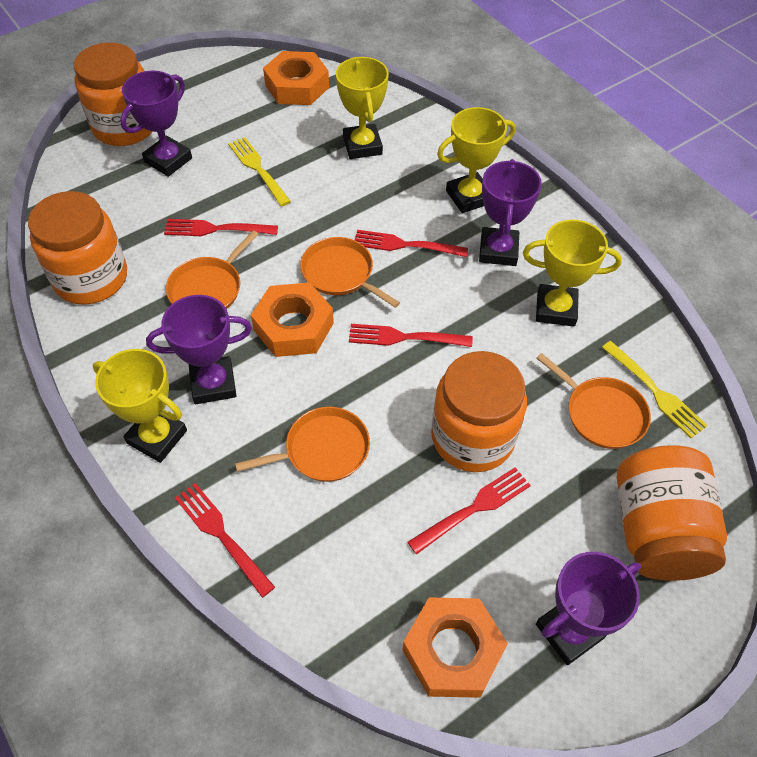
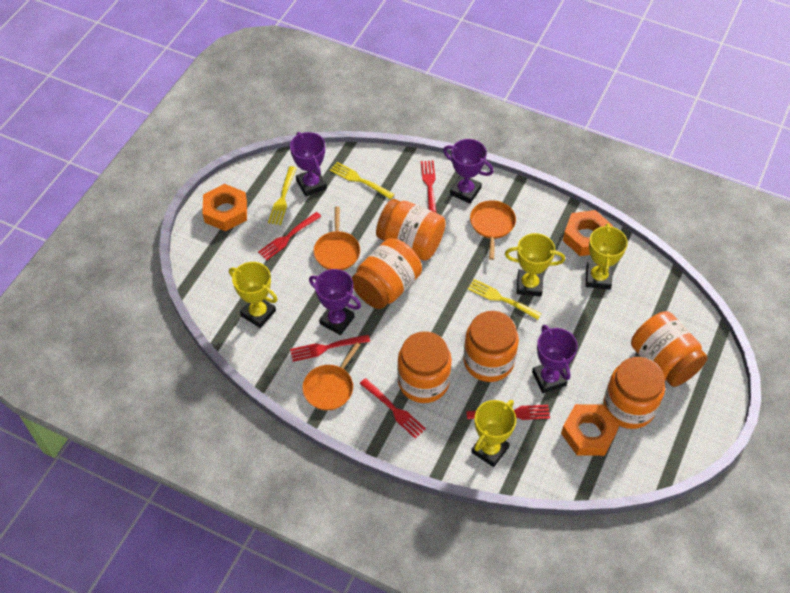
orange jar: [28,191,127,305] [74,42,153,146] [431,351,527,472] [617,445,727,581] = 4 -> [352,238,422,309] [376,199,446,261] [397,332,452,403] [464,311,519,382] [604,357,665,429] [631,311,708,387] = 6
orange pan: [166,230,258,309] [235,407,370,482] [300,237,400,308] [536,353,651,449] = 4 -> [302,342,360,410] [313,206,360,270] [470,200,516,260] = 3
yellow fork: [228,137,291,206] [601,341,708,438] = 2 -> [268,166,296,225] [330,162,395,200] [468,279,541,320] = 3

